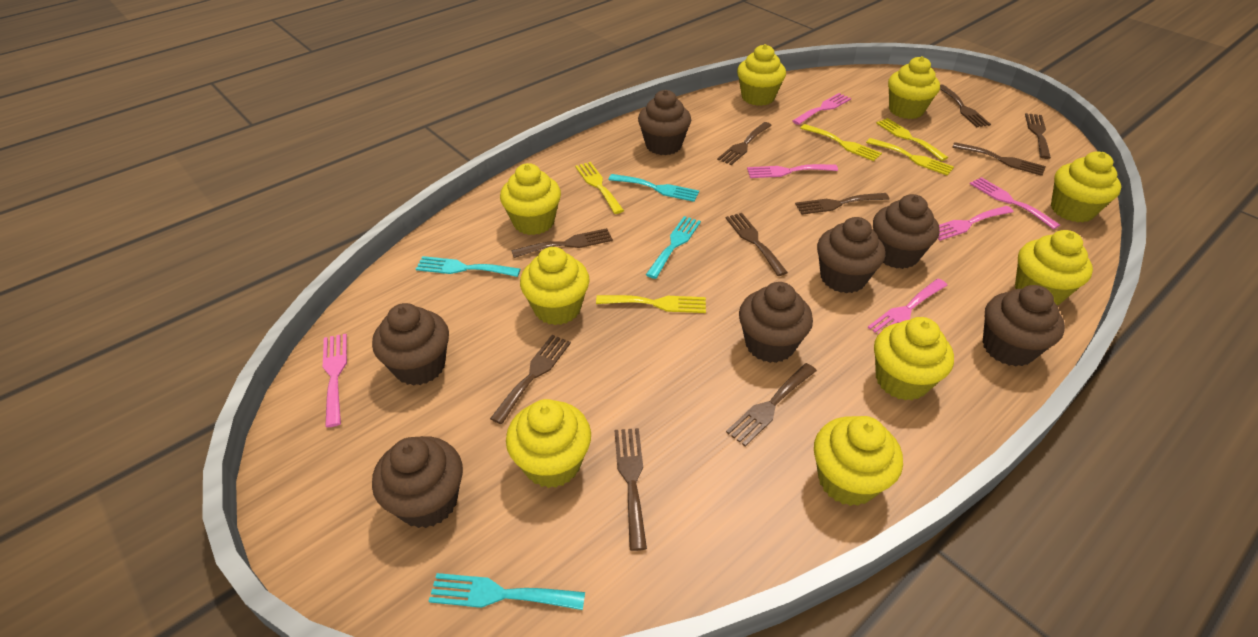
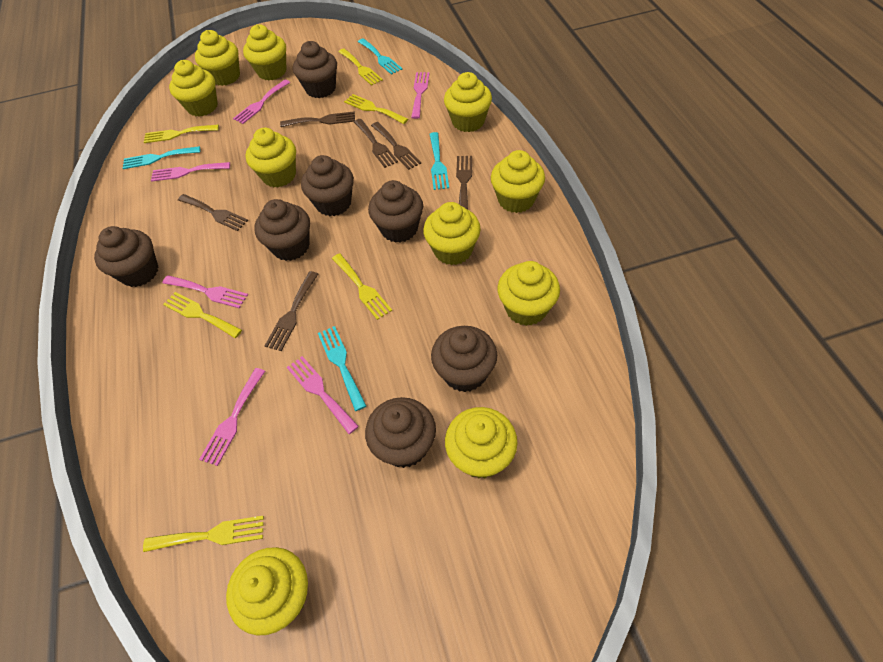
brown fork: [490,335,571,424] [511,228,613,258] [614,428,647,551] [717,122,772,165] [726,213,788,276] [726,363,817,446] [795,193,889,215] [940,85,991,127] [952,142,1046,176] [1025,113,1051,159] = 10 -> [178,194,248,231] [265,271,318,351] [280,111,355,127] [354,119,398,168] [371,122,421,170] [456,156,472,210] = 6
yellow cupcake: [500,163,561,235] [506,399,591,488] [520,247,590,325] [737,44,786,106] [814,416,903,506] [874,317,954,400] [888,56,940,119] [1015,230,1093,305] [1051,151,1121,223] = 9 -> [169,60,218,117] [195,30,240,86] [226,547,308,635] [243,24,286,81] [245,127,296,187] [423,202,481,265] [444,72,492,132] [445,407,518,479] [491,150,545,213] [497,261,560,326] = 10
yellow fork: [575,162,624,214] [596,295,706,313] [800,124,882,161] [866,138,954,176] [876,118,948,161] = 5 -> [143,516,264,552] [144,125,219,143] [163,292,242,338] [332,253,392,320] [338,48,383,86] [344,94,408,124] = 6

